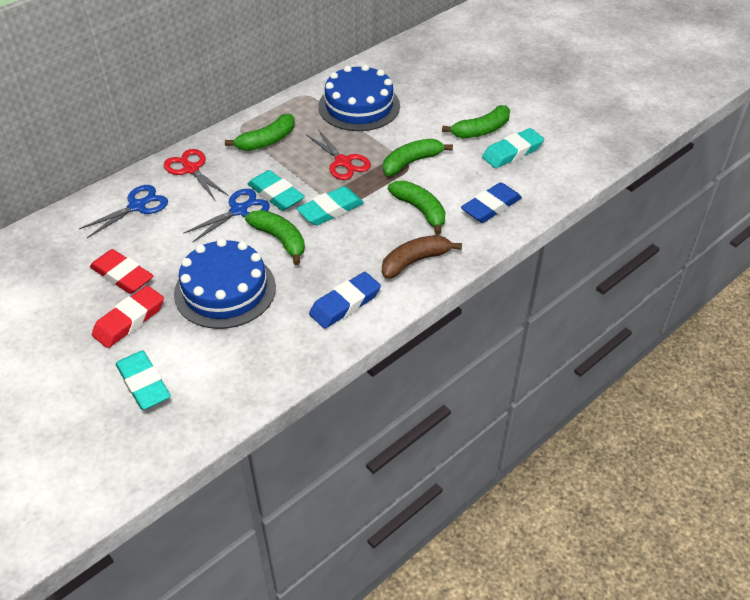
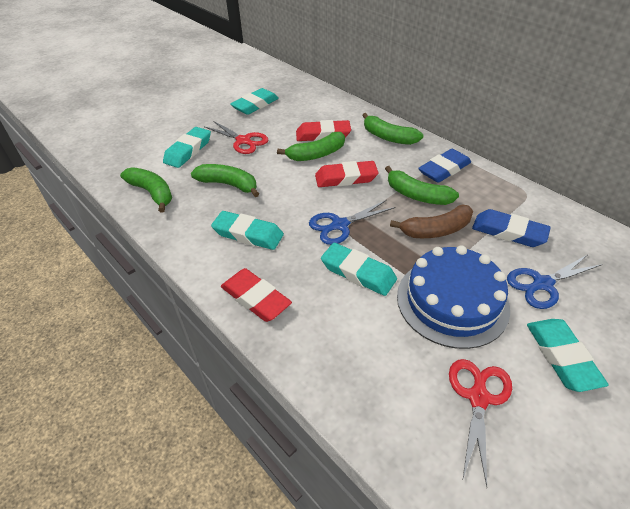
blue cake: [174,238,276,329] [318,64,400,131] = 2 -> [397,245,510,349] = 1
red eraser: [90,249,154,294] [92,286,164,348] = 2 -> [221,268,292,322] [296,120,351,141] [315,161,379,187] = 3
turquoise eraser: [116,351,171,410] [248,170,305,211] [297,186,364,226] [482,128,544,168] = 4 -> [163,127,211,168] [211,211,284,250] [230,88,279,115] [321,243,397,296] [527,319,609,392] = 5

